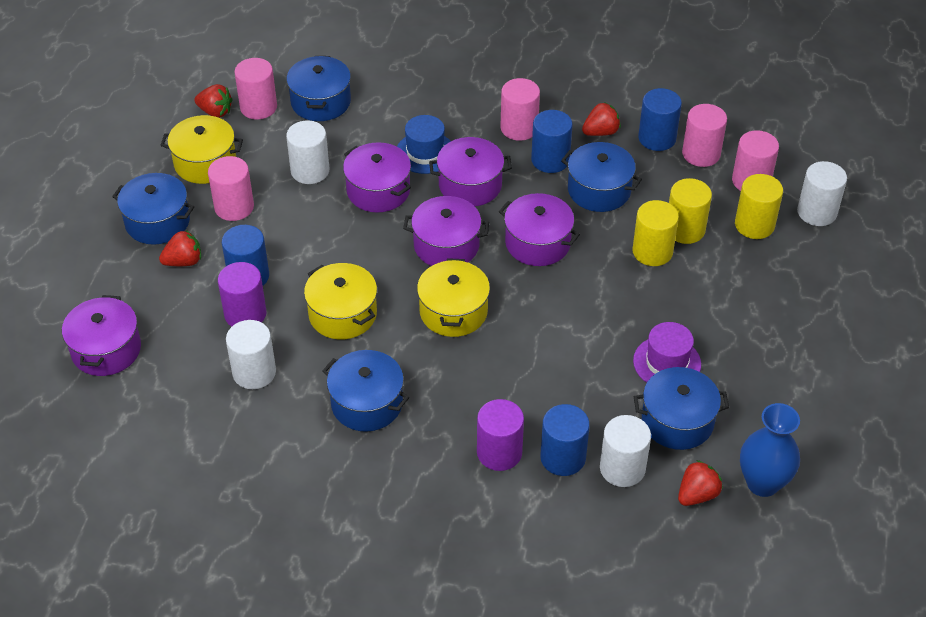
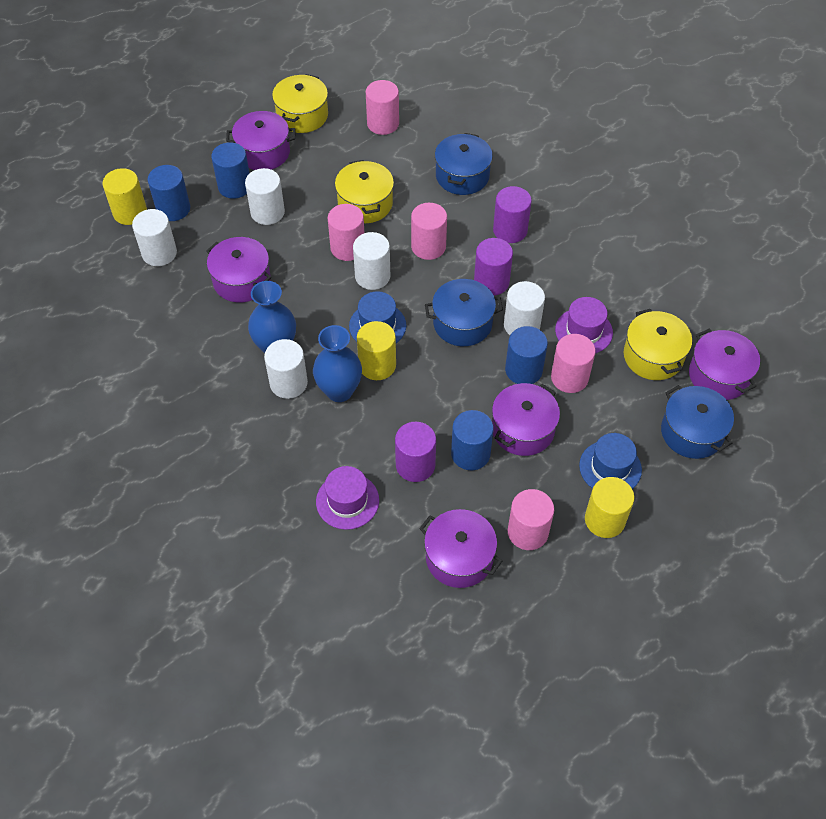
blue hat: [397,115,451,174] = 1 -> [349,291,406,343] [579,433,642,489] = 2
blue pot: [112,173,194,245] [287,56,351,121] [323,350,409,432] [561,142,642,212] [633,367,729,450] = 5 -> [425,279,503,346] [435,133,493,195] [661,385,734,459] = 3
blue vase: [740,403,800,497] = 1 -> [248,281,296,353] [313,325,362,402] = 2
purple cylinder: [218,262,267,327] [477,399,524,471] = 2 -> [395,422,436,482] [474,238,513,296] [493,186,532,243] = 3
purple hat: [633,322,701,383] = 1 -> [316,466,379,530] [555,297,613,353] = 2
red strawberry: [159,230,201,266] [194,84,233,118] [582,102,621,136] [678,460,723,506] = 4 -> none = 0
white cylinder: [226,320,276,389] [286,121,329,184] [600,415,651,487] [797,161,847,226] = 4 -> [132,209,177,266] [245,168,285,225] [264,339,308,399] [353,232,390,290] [504,281,545,335] = 5

